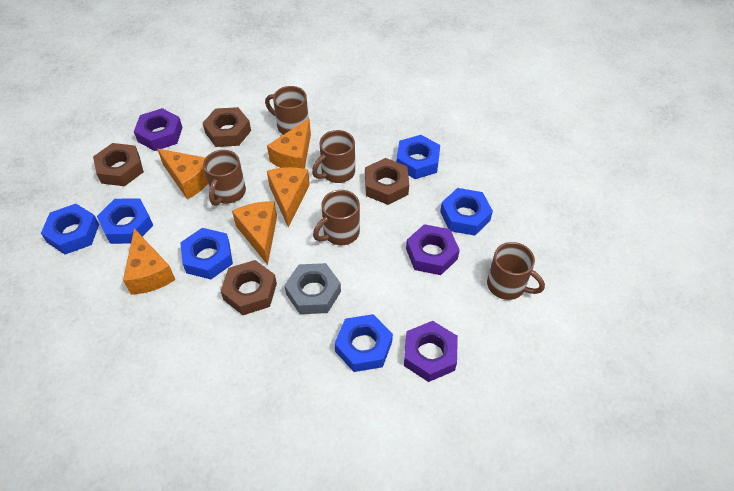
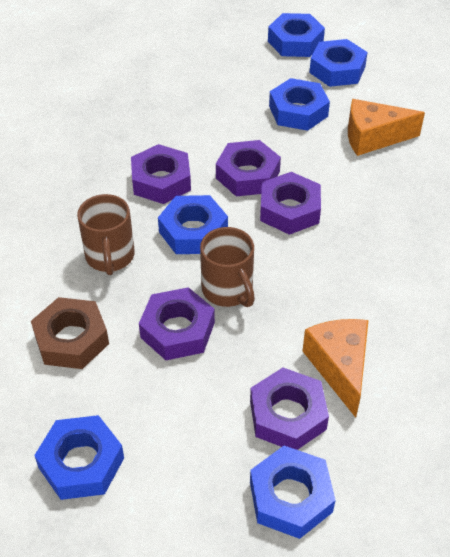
brown mug: [203,150,246,206] [265,86,309,135] [312,130,355,183] [313,190,360,245] [487,242,545,300] = 5 -> [77,194,135,275] [200,227,255,307] = 2
brown nut: [93,143,144,186] [203,107,251,147] [221,260,277,315] [365,158,409,205] = 4 -> [31,297,109,369] = 1
grey nut: [284,263,341,314] = 1 -> none = 0
orange cheese: [123,228,175,295] [157,149,208,199] [232,202,277,265] [267,119,311,169] [267,167,310,227] = 5 -> [303,319,369,418] [348,99,425,156] = 2
purple nut: [134,108,183,151] [404,321,458,382] [406,224,460,275] = 3 -> [131,144,191,204] [139,287,215,360] [216,140,281,196] [250,368,329,450] [260,172,321,235] = 5

